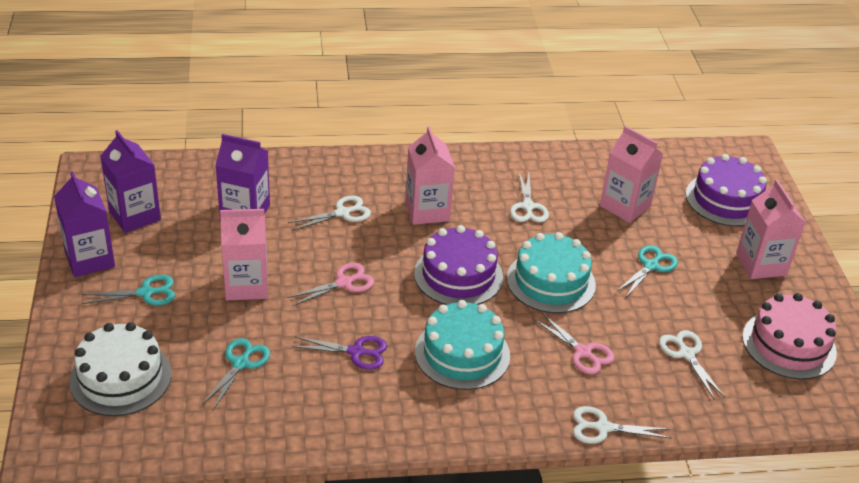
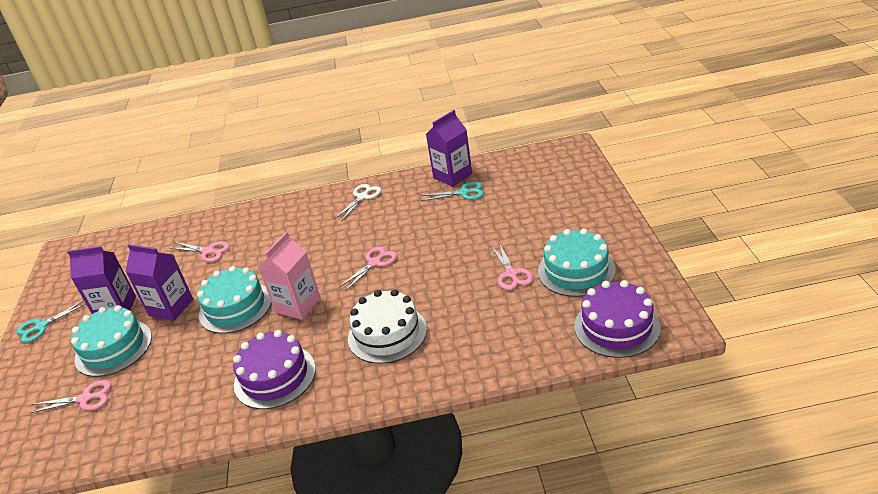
pink cake: [742,293,837,379] = 1 -> none = 0
pink carton: [220,209,268,300] [405,126,455,225] [600,126,663,223] [736,179,806,279] = 4 -> [258,232,321,320] = 1
pink scissors: [287,263,374,306] [534,313,615,374] = 2 -> [30,380,111,413] [170,241,230,262] [338,246,397,292] [491,242,533,290] = 4
purple scissors: [292,336,387,370] = 1 -> none = 0
turquoise cake: [415,300,510,390] [507,232,596,313] = 2 -> [71,305,152,377] [197,266,271,334] [538,229,616,297] = 3
turquoise scissors: [82,275,175,305] [202,338,270,410] [616,245,678,297] = 3 -> [16,300,86,343] [421,181,484,201] = 2
white scissors: [288,196,371,231] [510,173,549,223] [573,406,672,444] [659,330,725,400] = 4 -> [334,184,381,221] = 1

